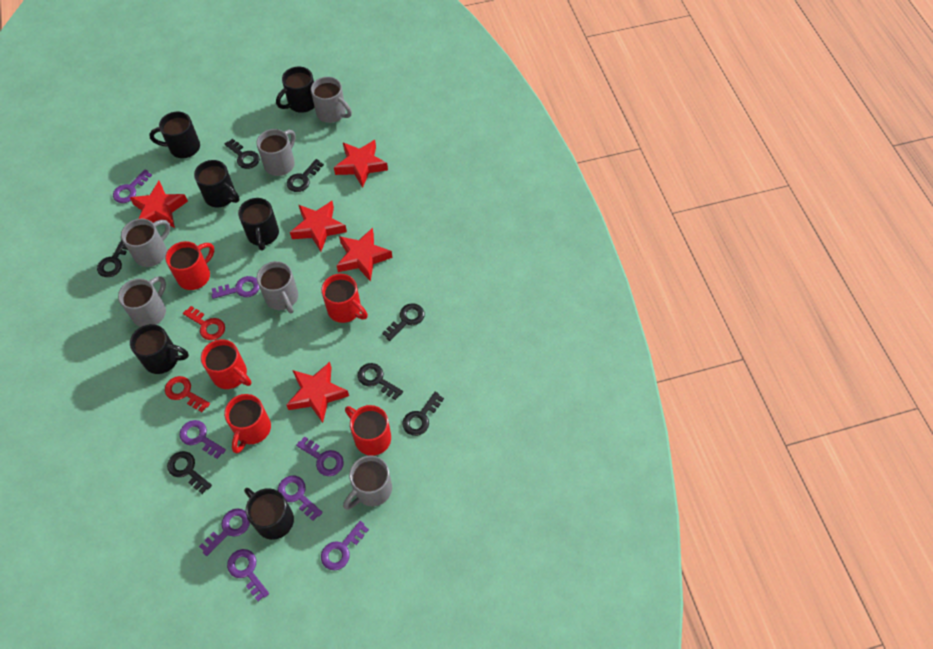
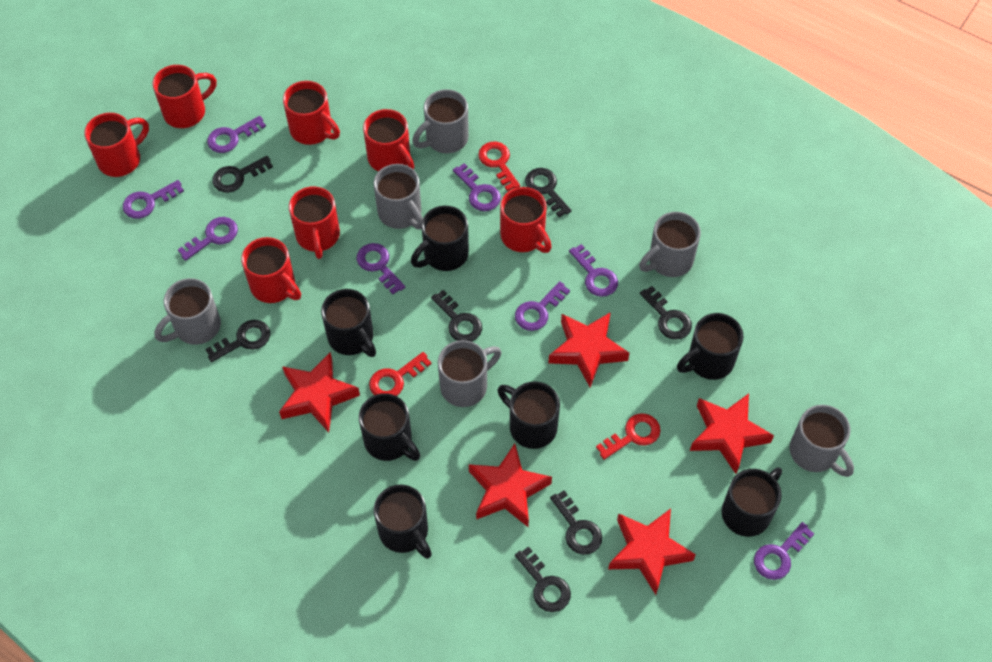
black mug: [130,324,189,374] [149,112,200,158] [194,160,239,208] [238,198,279,251] [244,488,294,540] [276,67,314,113] = 6 -> [321,289,376,357] [359,393,420,461] [374,485,432,559] [411,206,469,271] [498,381,560,449] [677,313,743,380] [721,467,782,537] = 7
red key: [165,376,210,412] [183,306,225,340] = 2 -> [369,352,432,396] [478,142,520,191] [596,413,661,460] = 3
red mug: [165,241,214,290] [201,339,251,389] [224,394,271,453] [321,274,368,323] [345,405,391,456] = 5 -> [84,113,149,177] [152,65,217,128] [241,237,301,303] [283,81,340,145] [289,186,340,259] [363,109,414,172] [500,187,552,253] = 7

